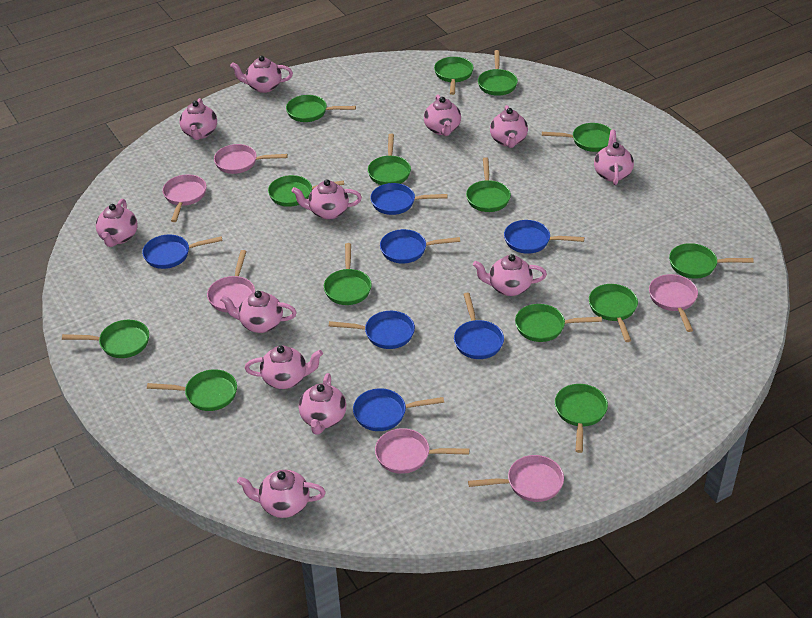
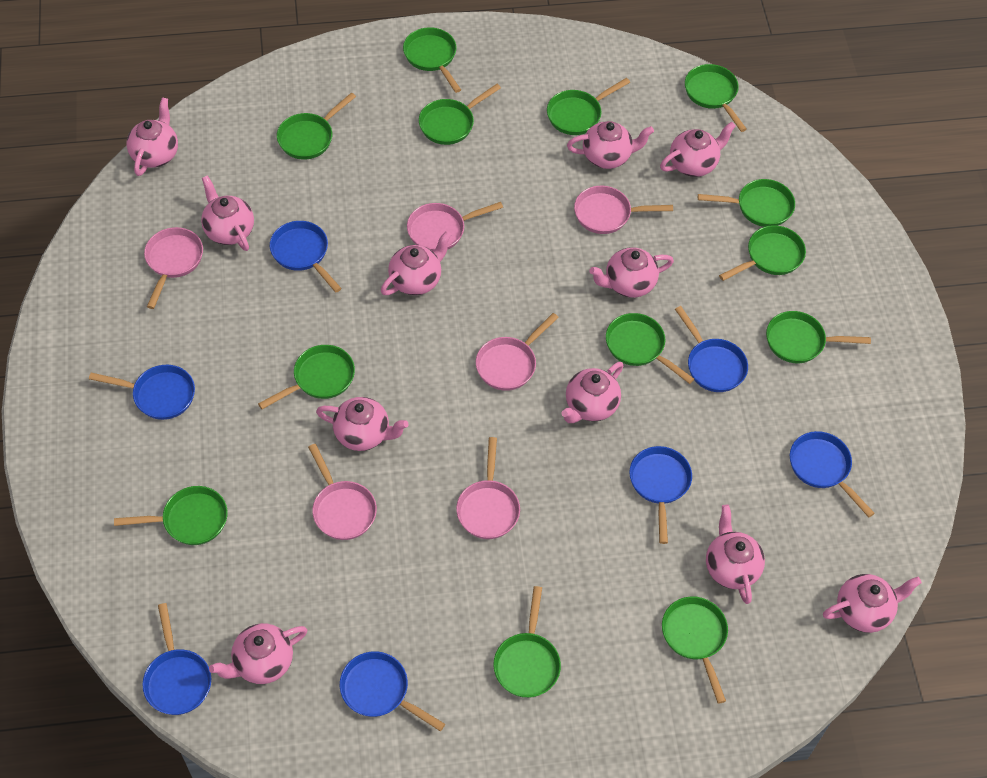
green pan: [62,320,149,358] [147,369,237,411] [268,175,344,207] [286,95,356,122] [324,243,372,305] [368,134,411,185] [434,57,474,95] [466,157,511,212] [478,50,518,96] [515,304,602,342] [542,123,612,152] [555,384,608,453] [589,284,638,342] [669,243,754,279] = 14 -> [114,486,228,545] [258,345,355,409] [277,92,356,159] [403,27,461,93] [419,84,501,145] [493,586,561,698] [547,78,630,135] [606,313,694,384] [662,596,728,704] [685,64,747,132] [698,179,795,227] [719,225,806,281] [766,311,871,363] = 13
pink teapot: [96,199,138,247] [180,98,217,140] [220,291,297,333] [230,56,293,93] [237,470,326,518] [245,345,323,389] [291,179,362,220] [299,373,346,435] [424,94,461,136] [473,254,547,296] [490,105,528,148] [594,130,634,185] = 12 -> [126,97,178,176] [201,175,254,251] [209,623,307,684] [316,397,408,451] [381,231,451,295] [561,362,624,423] [567,121,654,169] [589,247,674,298] [660,122,736,177] [706,505,765,604] [823,574,922,633] = 11

